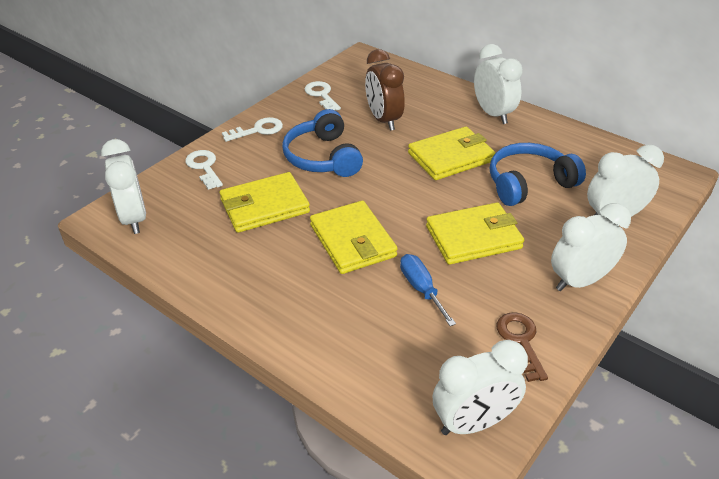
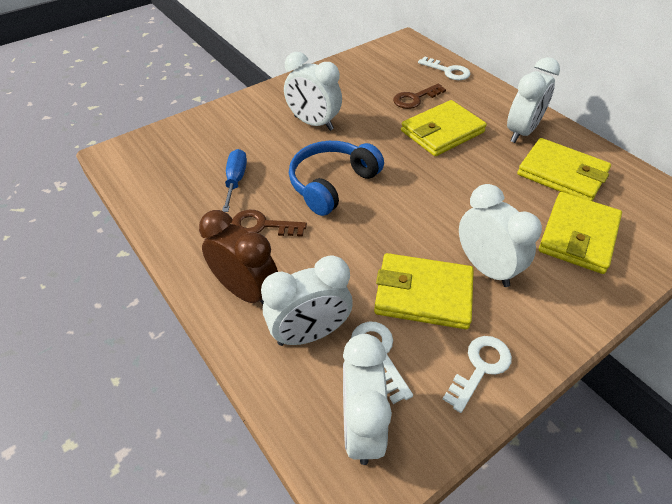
blue headphones: [282,109,363,177] [490,143,586,206] = 2 -> [289,141,384,216] = 1
brown key: [496,312,548,382] = 1 -> [232,210,307,237] [393,84,446,109] = 2

